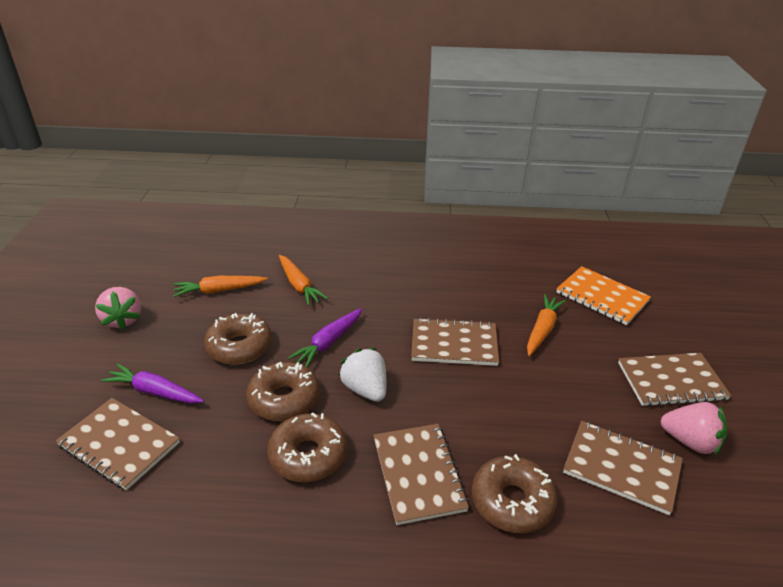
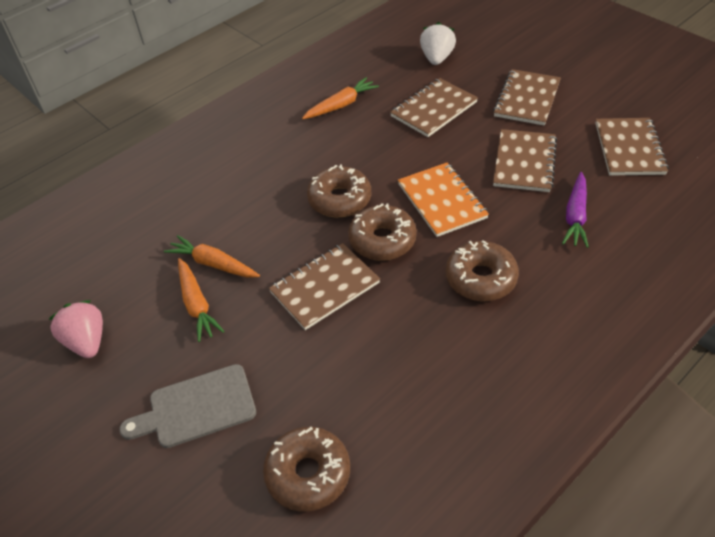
grey cutting board: none = 0 -> [119,364,256,448] = 1
pink strawberry: [95,287,141,330] [661,402,728,456] = 2 -> [48,300,103,358] = 1
purple carrot: [101,364,204,403] [288,308,362,367] = 2 -> [562,172,589,248] = 1

